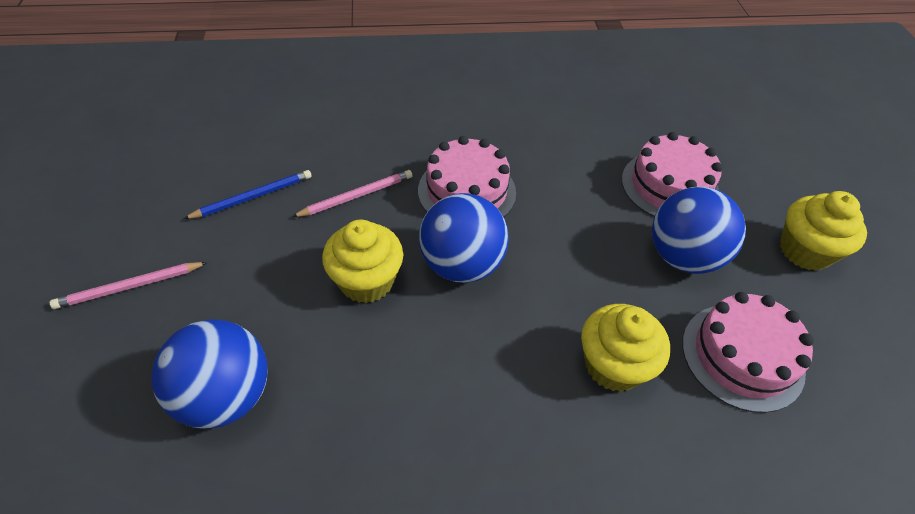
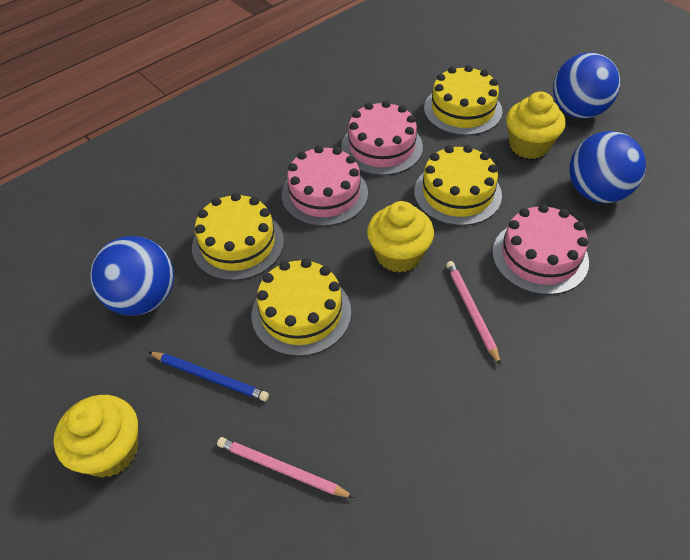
yellow cake: none = 0 -> [192,193,284,281] [252,258,351,356] [414,145,502,226] [424,65,502,136] = 4

